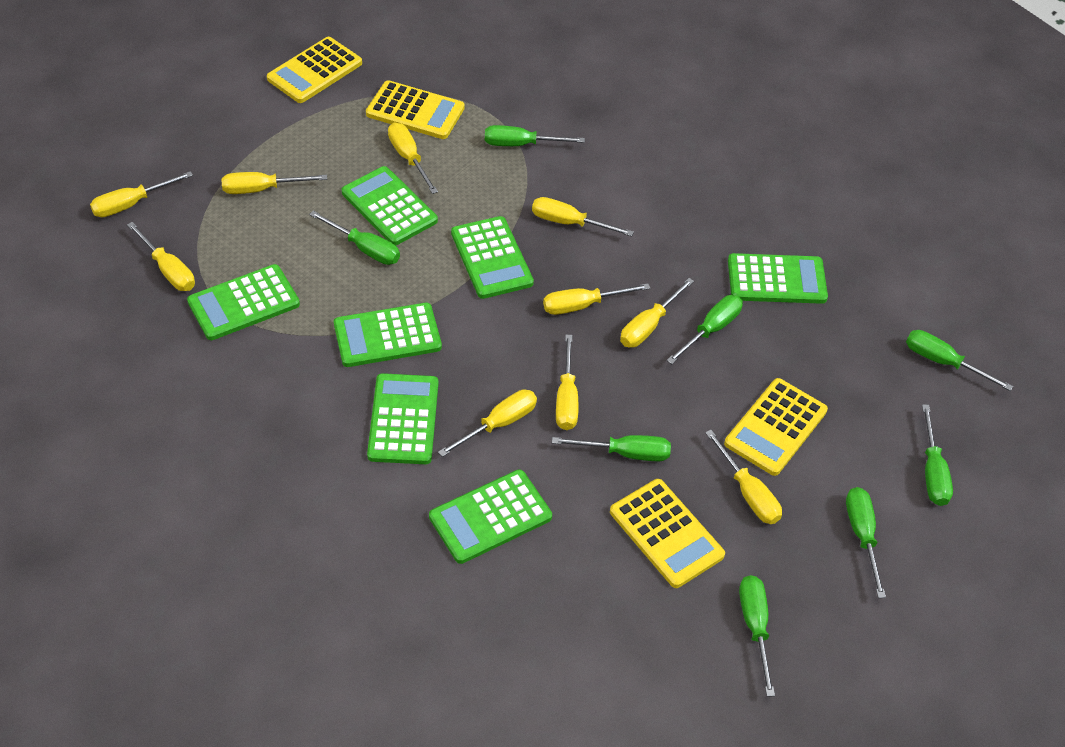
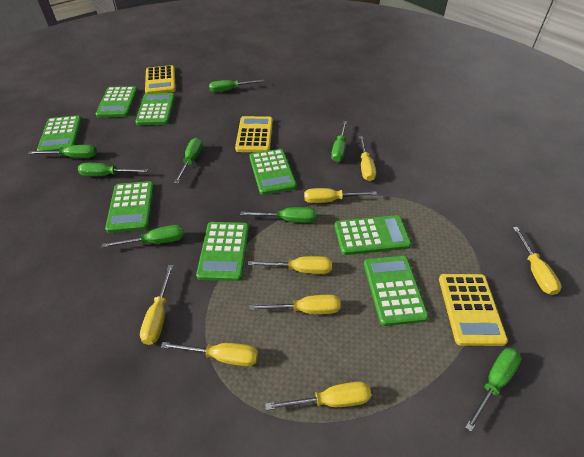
green calculator: [187,264,300,340] [334,303,442,367] [342,166,438,245] [367,373,438,464] [429,469,552,564] [451,216,534,299] [728,253,828,304] = 7 -> [37,115,82,151] [96,86,138,117] [105,181,154,233] [135,93,175,125] [196,222,249,281] [249,149,297,195] [335,215,411,255] [364,256,429,326] = 8
yellow calculator: [267,37,362,103] [366,80,465,139] [610,479,725,588] [724,378,828,476] = 4 -> [145,65,176,94] [235,116,273,152] [439,274,508,346] = 3
yellow screwdriver: [90,171,193,217] [127,222,195,291] [221,172,327,194] [388,123,438,194] [438,389,537,457] [532,197,634,237] [543,283,650,315] [556,335,578,430] [620,278,694,347] [705,430,782,524] = 10 -> [140,265,174,345] [161,342,258,366] [248,256,332,274] [249,295,341,314] [265,381,371,410] [304,188,377,203] [359,136,376,181] [513,227,561,295] = 8

